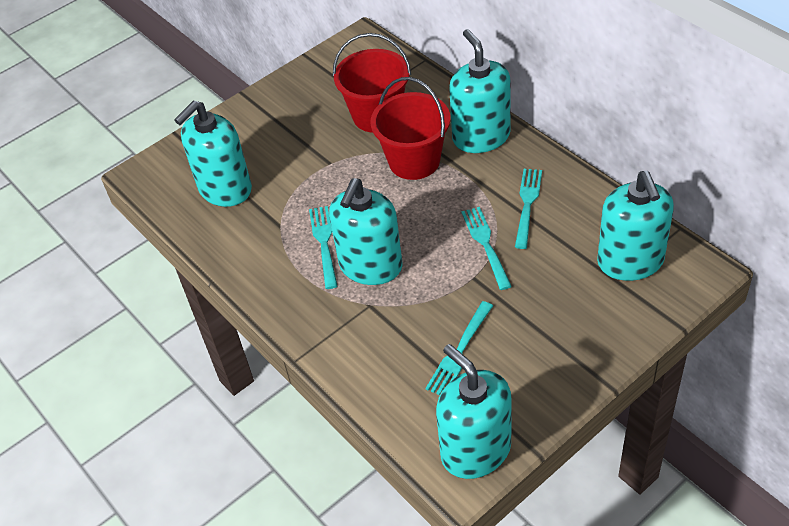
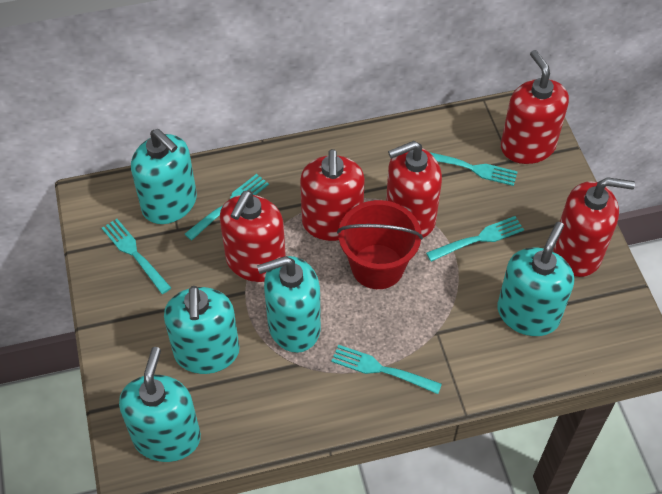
red bucket: [333,33,411,133] [371,77,450,180] = 2 -> [337,200,423,289] = 1
red soap dispenser: none = 0 -> [220,190,286,282] [300,149,365,241] [386,141,442,238] [501,50,569,164] [553,177,635,277] = 5
turquoise fork: [309,206,338,289] [425,301,493,395] [461,207,512,290] [515,169,542,249] = 4 -> [102,219,171,294] [185,174,269,240] [331,345,442,394] [426,216,524,262] [429,152,518,186] = 5

